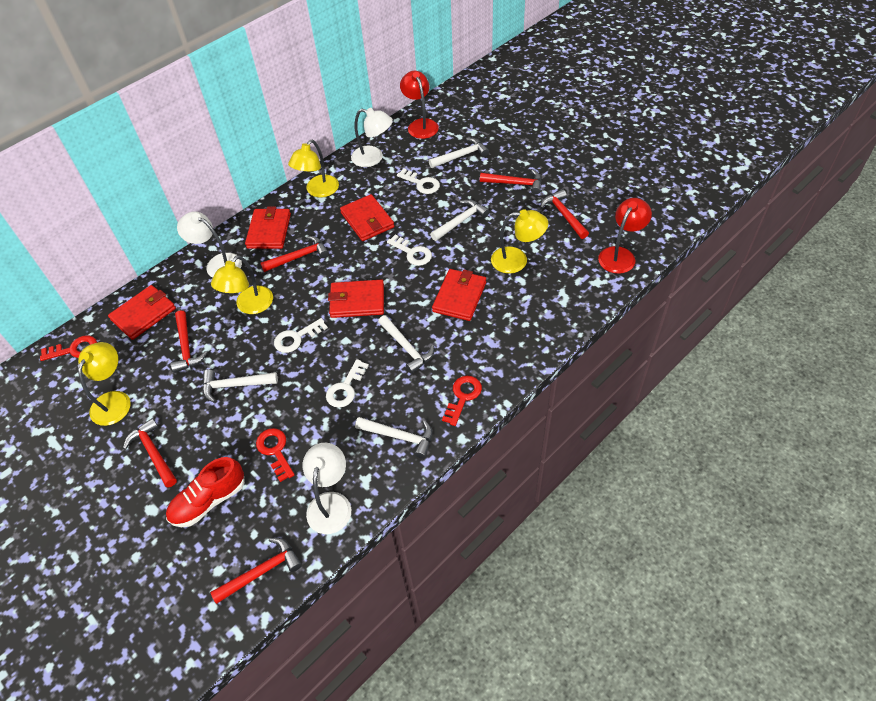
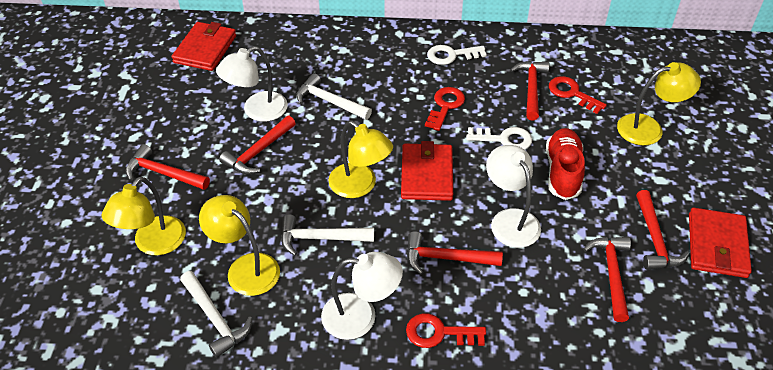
red lamp: [400,71,439,139] [598,198,652,274] = 2 -> none = 0
red wallet: [108,285,176,340] [245,207,291,249] [328,280,384,318] [340,194,394,241] [432,269,486,321] = 5 -> [172,22,236,71] [401,141,453,201] [689,207,752,278] = 3
white hammer: [202,369,278,403] [355,417,433,459] [378,315,434,374] [429,138,489,168] [430,200,490,241] = 5 -> [180,271,252,358] [281,214,374,256] [296,73,372,120] = 3
white key: [274,318,328,353] [326,359,369,408] [387,234,432,266] [397,169,440,194] = 4 -> [427,45,487,65] [466,127,532,150] = 2

